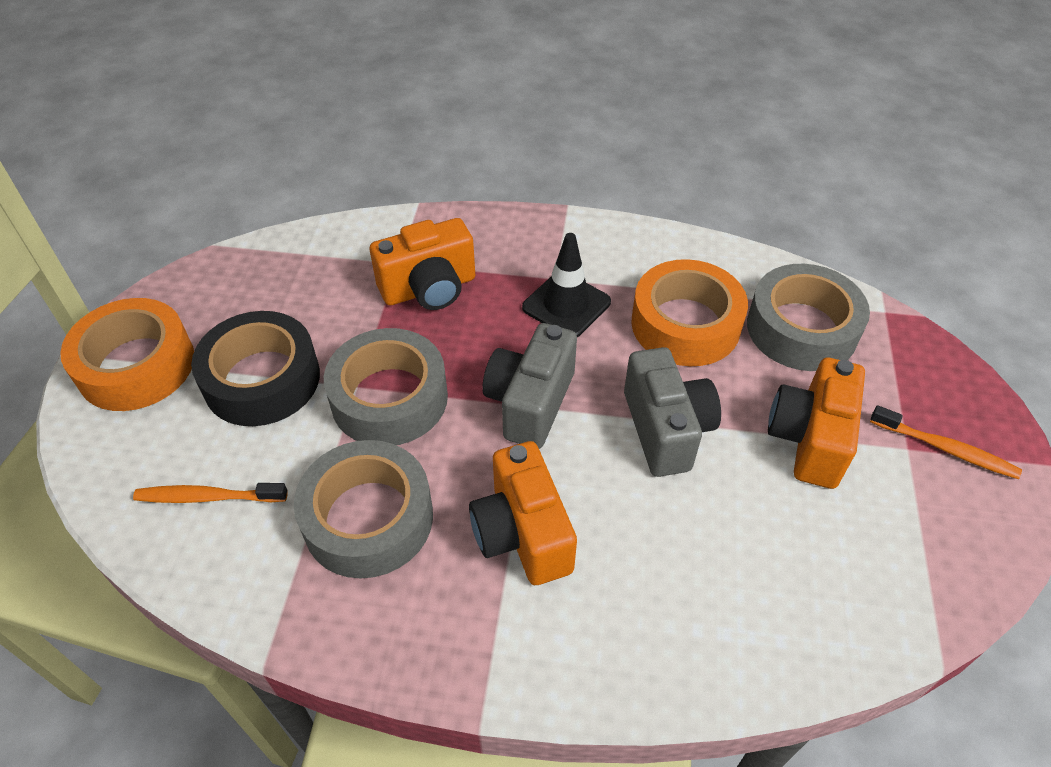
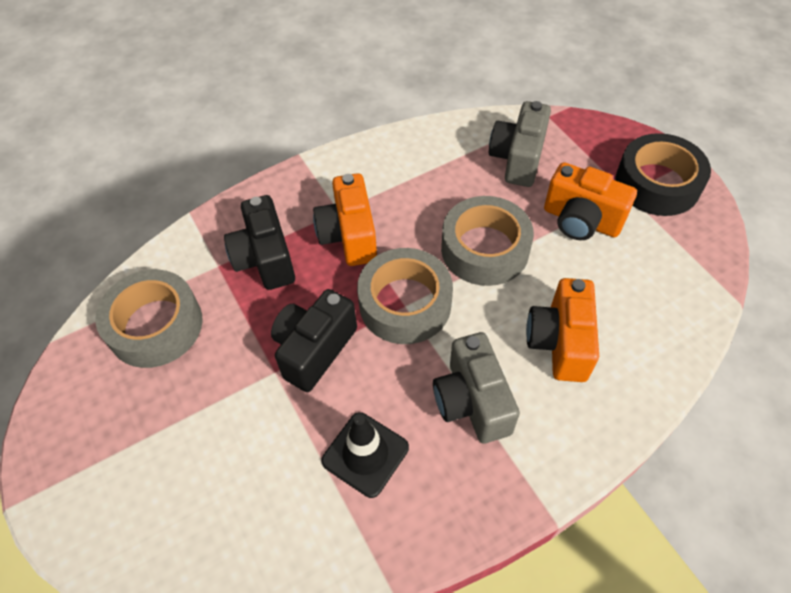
black camera: none = 0 -> [224,195,295,290] [271,289,357,392] = 2
orange tape: [60,298,194,411] [631,259,748,366] = 2 -> none = 0
orange toothbrush: [133,483,288,503] [870,405,1022,479] = 2 -> none = 0

